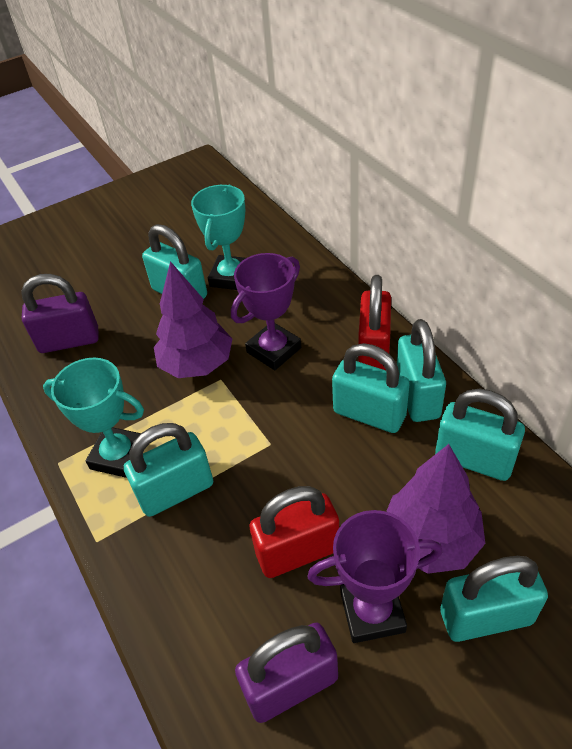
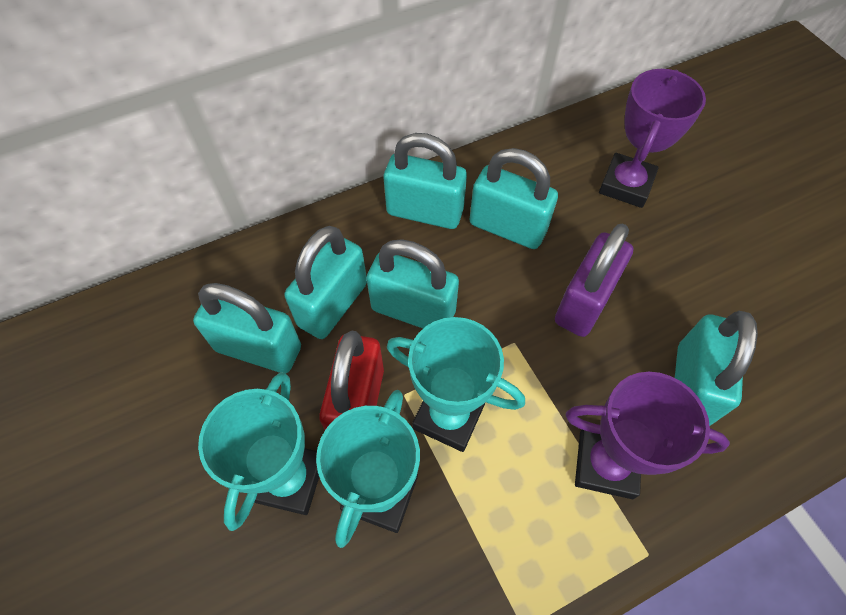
purple padlock: [21,274,99,353] [235,623,338,723] = 2 -> [555,223,634,337] = 1
purple tree: [154,261,232,378] [386,444,485,574] = 2 -> none = 0
red padlock: [250,486,339,578] [358,275,391,370] = 2 -> [319,331,384,430] = 1
turquoise trophy: [43,358,144,478] [191,185,246,290] = 2 -> [198,372,319,531] [316,390,420,548] [387,317,525,452] = 3

